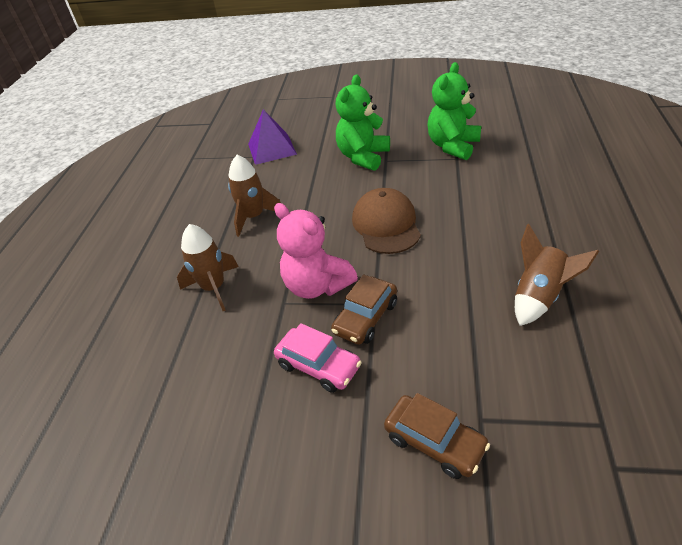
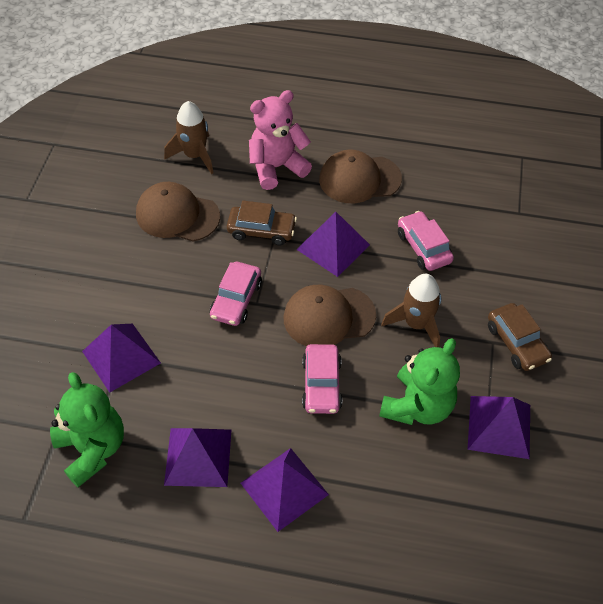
brown cap: [352,188,421,254] = 1 -> [136,182,220,241] [284,285,376,346] [319,150,402,203] = 3
brown rocket: [177,224,239,311] [228,155,281,237] [515,224,599,326] = 3 -> [164,101,213,174] [381,274,441,347] = 2
pink car: [274,323,362,393] = 1 -> [210,262,262,326] [302,344,342,414] [398,211,454,271] = 3
purple pyramid: [248,109,297,165] = 1 -> [82,324,161,393] [164,428,231,487] [241,448,329,532] [296,212,370,277] [468,396,530,459] = 5

